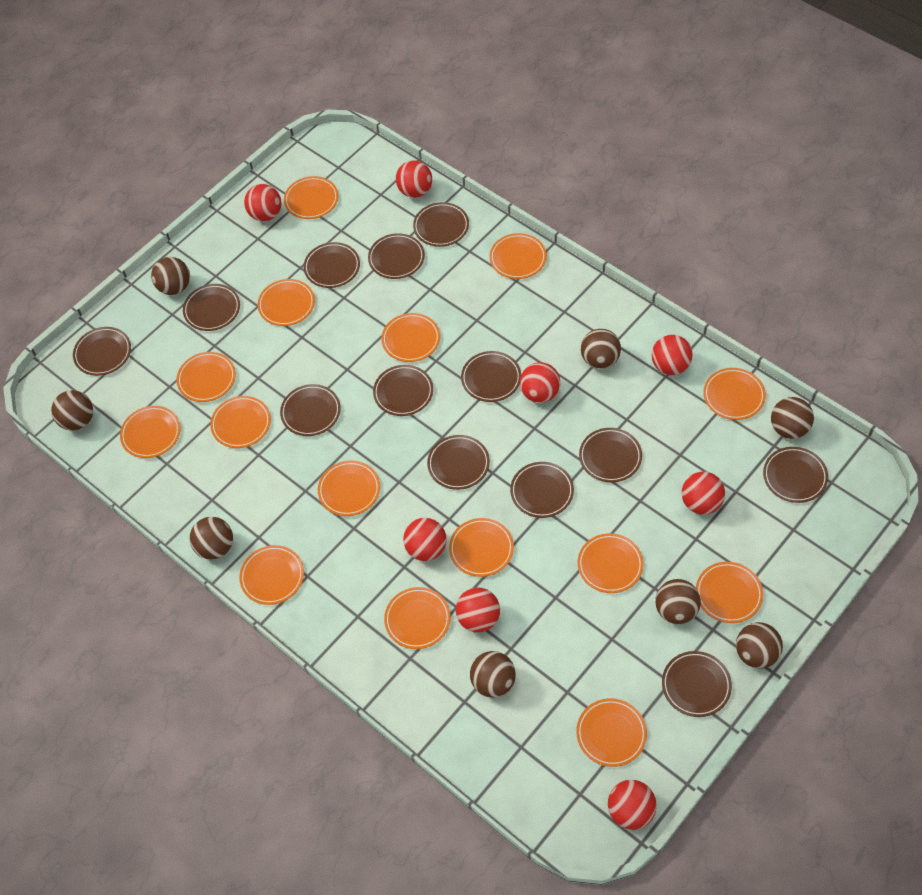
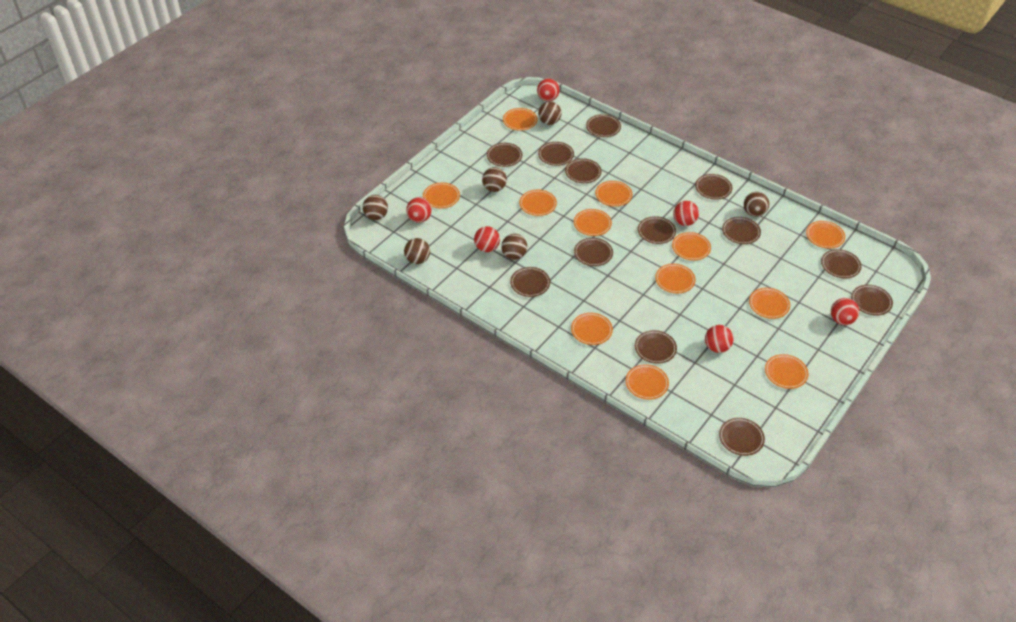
brown ball: [51,390,93,431] [151,257,190,295] [190,517,233,560] [470,651,516,698] [581,329,621,369] [655,579,701,624] [736,622,783,669] [771,397,814,439] = 8 -> [363,195,388,220] [404,238,430,264] [482,167,507,192] [501,234,527,260] [538,101,561,125] [744,192,769,217] = 6
orange plate: [120,406,181,458] [176,352,236,402] [210,396,271,448] [239,545,304,605] [257,279,315,326] [284,176,339,219] [318,461,380,516] [381,313,440,362] [384,587,451,649] [449,518,514,577] [489,233,547,279] [576,698,647,767] [578,533,643,593] [696,562,763,623] [703,368,766,420] = 15 -> [423,182,460,208] [503,108,538,131] [519,190,557,216] [571,313,613,345] [574,209,612,236] [595,181,632,207] [626,364,669,400] [655,264,695,293] [672,232,711,260] [749,288,790,319] [765,354,808,389] [806,221,845,249] = 12
red ball: [244,184,281,221] [396,160,432,198] [403,518,447,561] [456,587,500,632] [520,362,560,403] [608,780,657,830] [652,335,693,375] [682,472,725,515] = 8 -> [406,197,432,223] [474,226,500,252] [537,78,560,101] [673,201,699,226] [705,325,734,353] [831,298,859,325] = 6

